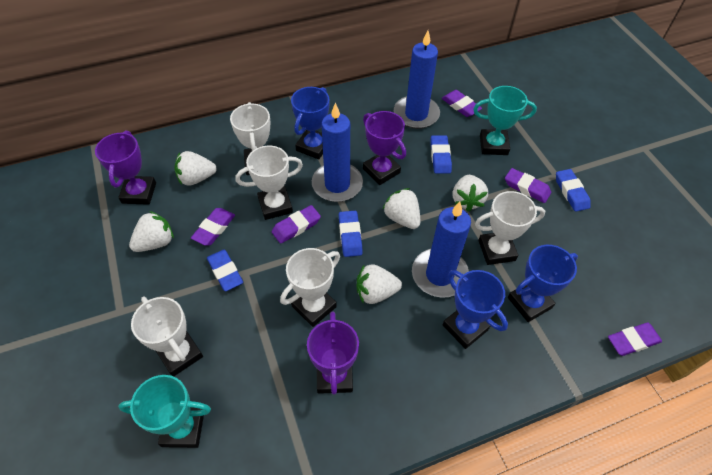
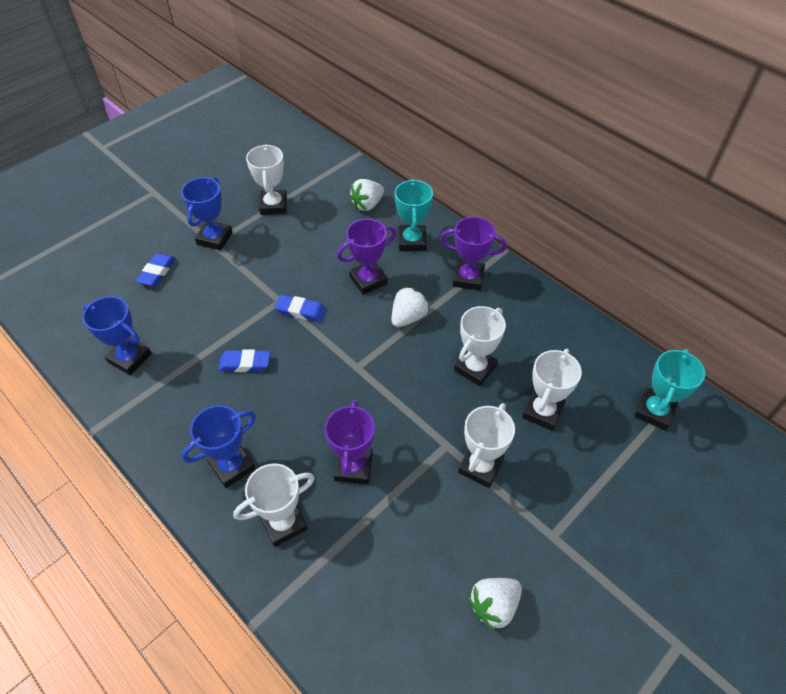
blue candle: [312,103,363,202] [394,31,440,129] [412,202,471,298] = 3 -> none = 0
blue eraser: [207,250,243,292] [339,211,363,257] [430,135,452,174] [556,169,591,212] = 4 -> [136,253,175,286] [218,349,270,372] [275,295,326,322] = 3
purple eraser: [191,208,235,246] [272,205,321,244] [442,90,482,117] [505,168,551,203] [608,322,662,356] = 5 -> none = 0
white strawberry: [129,211,174,252] [174,151,217,186] [357,264,402,304] [382,188,420,229] [453,175,488,212] = 5 -> [349,179,384,211] [392,286,430,327] [468,578,522,631] = 3

